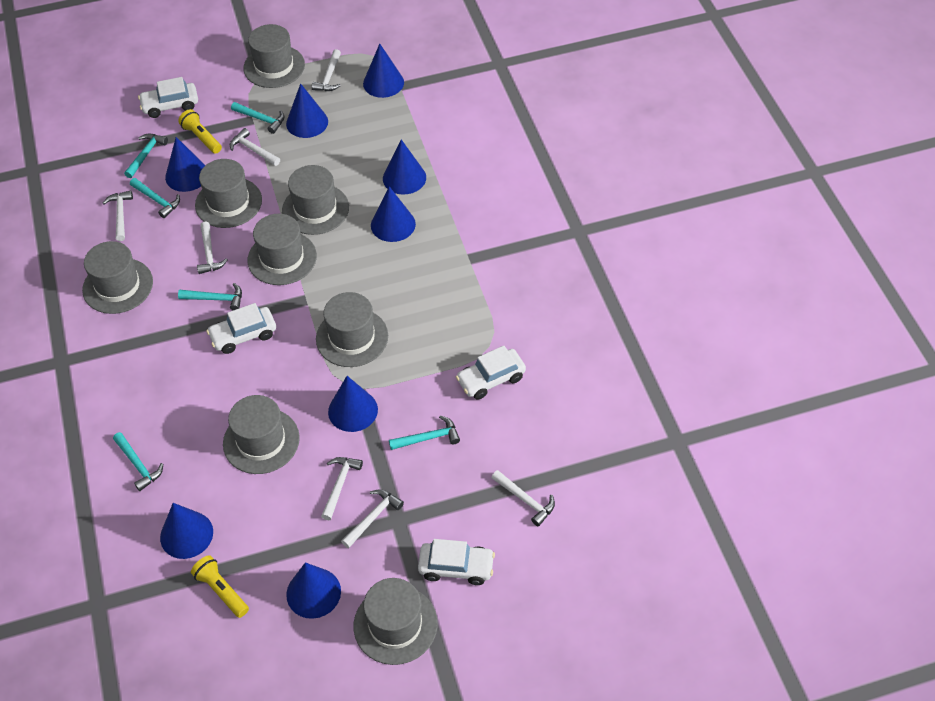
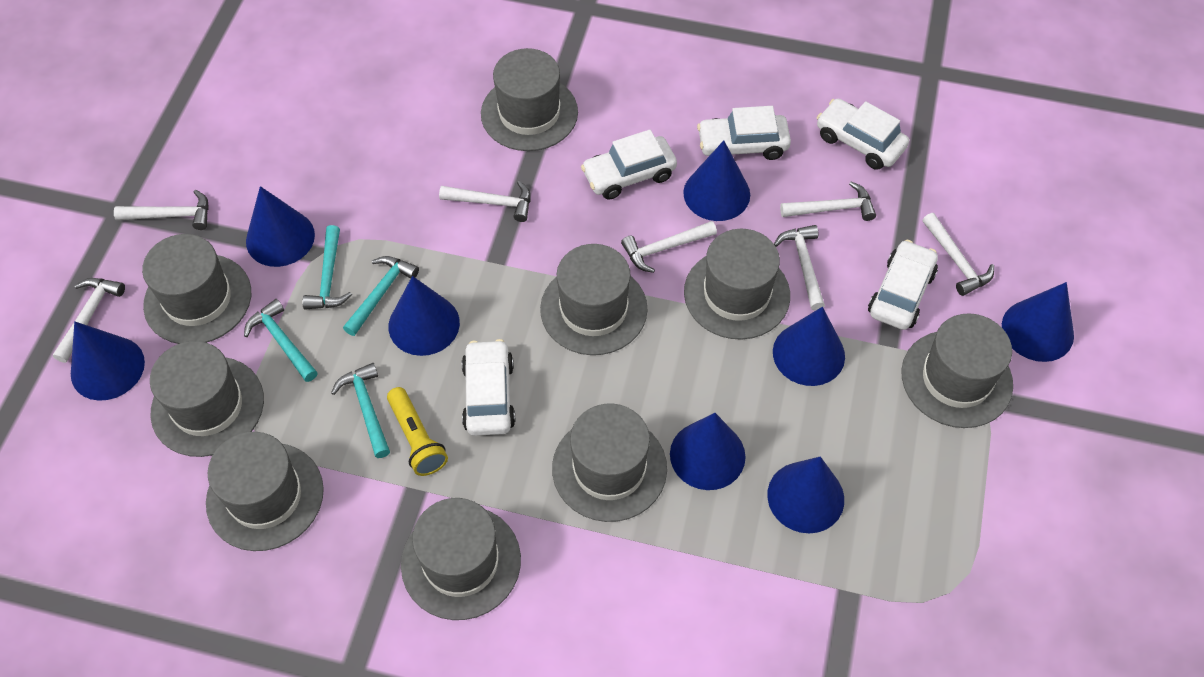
grey hat: [82,241,153,314] [195,159,262,228] [223,395,300,474] [243,24,305,88] [247,214,317,285] [282,165,349,235] [316,292,388,367] [354,578,438,665] = 8 -> [142,234,251,344] [150,341,264,457] [206,432,324,551] [401,498,521,620] [481,48,578,151] [540,244,647,355] [552,403,667,522] [684,229,790,340] [902,313,1013,428] = 9
turquoise hammer: [113,432,163,491] [124,134,168,178] [130,178,180,218] [178,283,242,310] [231,102,285,134] [389,416,460,450] = 6 -> [244,299,318,382] [302,225,352,310] [331,363,390,458] [343,256,419,336] = 4
white car: [138,77,198,118] [206,303,276,354] [418,539,495,585] [456,346,526,400] = 4 -> [462,339,515,436] [581,130,677,200] [697,106,791,160] [817,99,909,170] [868,240,938,330] = 5
yellow flashlight: [178,109,222,154] [191,555,249,618] = 2 -> [387,387,448,476] = 1

